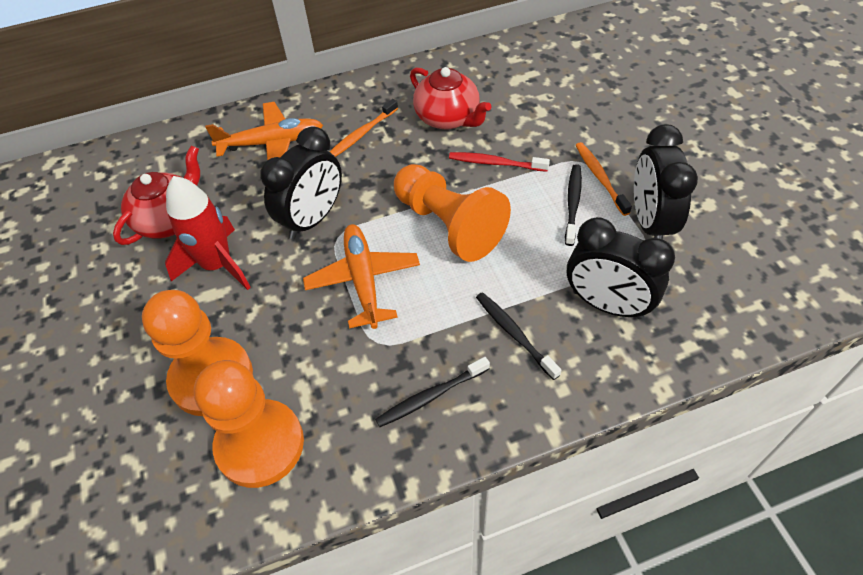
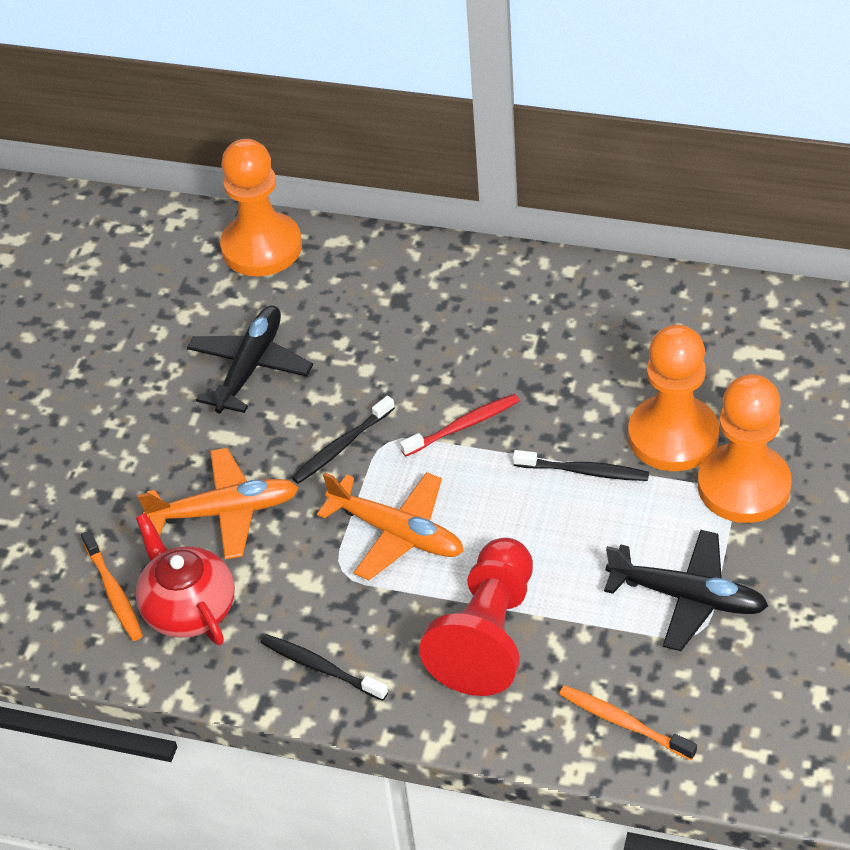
black clock: [260,126,342,239] [567,217,675,319] [634,124,698,240] = 3 -> none = 0
black plane: none = 0 -> [187,306,313,414] [604,530,768,651] = 2
red pawn: none = 0 -> [419,538,533,696] = 1
red rocket: [165,176,251,290] = 1 -> none = 0
red teapot: [113,146,200,245] [410,67,491,129] = 2 -> [136,513,235,645] = 1

